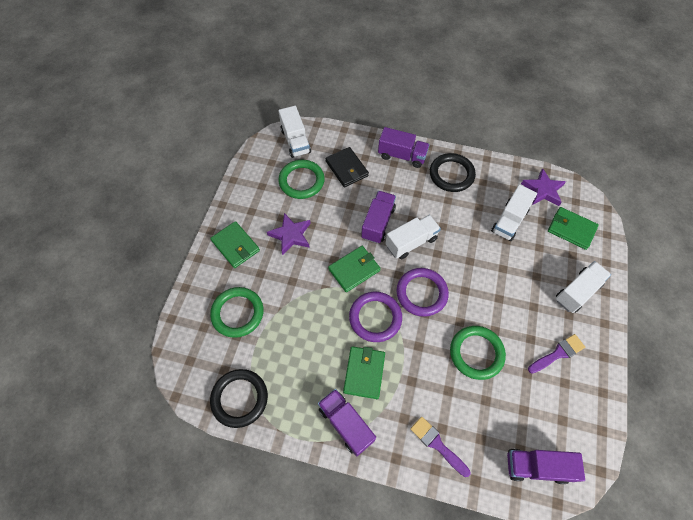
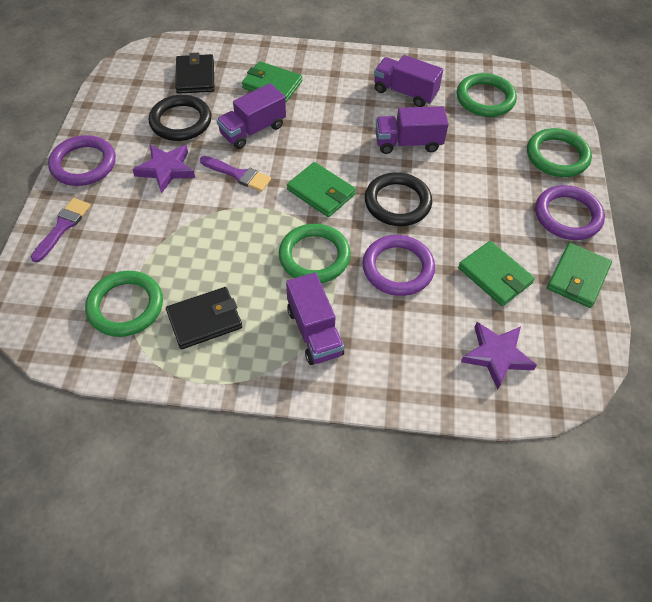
black wallet: [325,147,369,187] = 1 -> [166,287,242,349] [175,53,215,94] = 2
green ring: [210,287,264,338] [278,160,325,199] [450,326,506,380] = 3 -> [85,271,163,337] [279,224,351,283] [457,73,517,117] [527,128,592,177] = 4
purple ring: [349,292,402,342] [397,268,449,317] = 2 -> [48,135,116,186] [362,235,435,296] [535,185,605,240] = 3
white truck: [278,106,311,158] [385,215,441,260] [491,184,537,241] [556,261,611,313] = 4 -> none = 0

